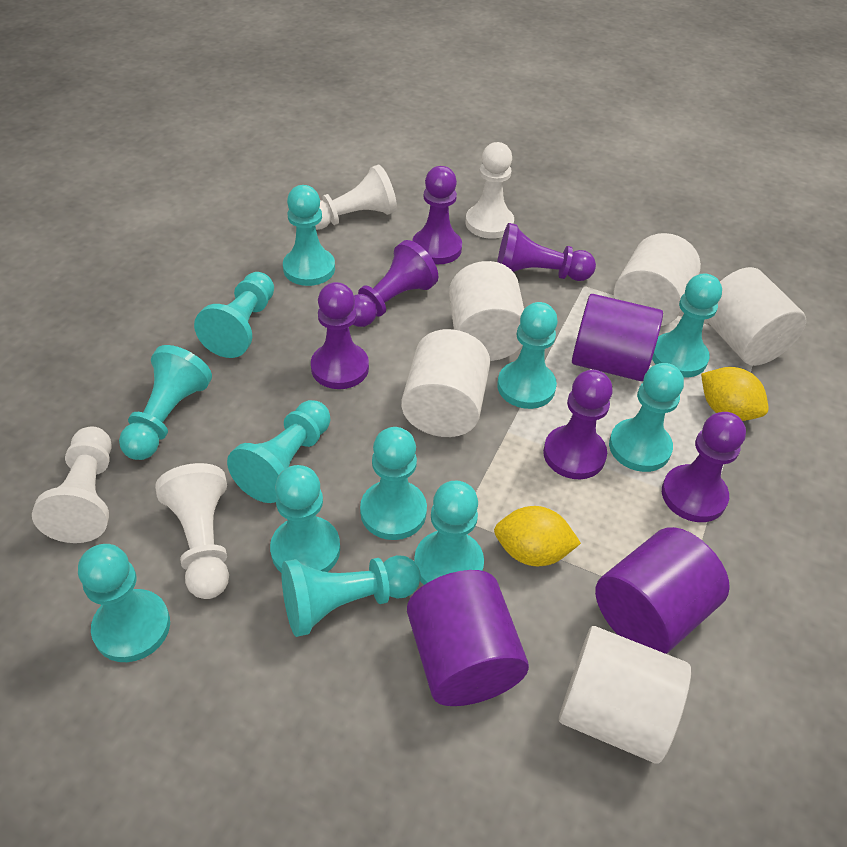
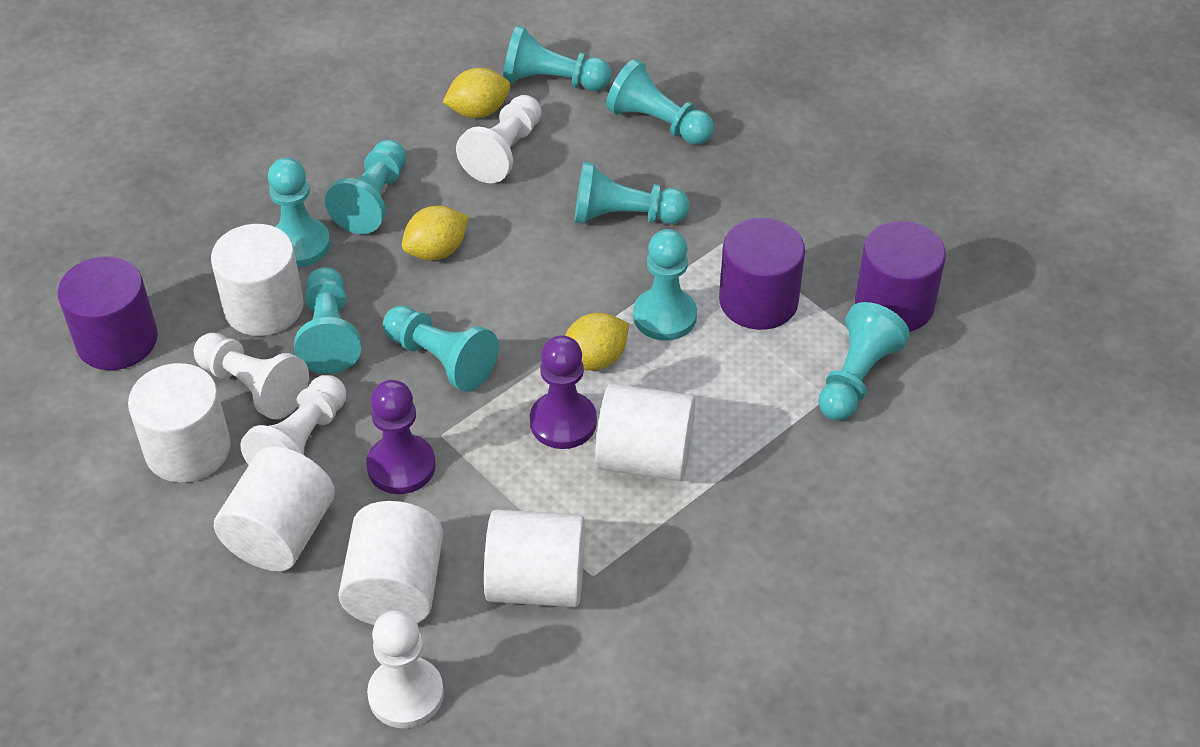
purple pawn: [311,282,369,389] [353,240,438,327] [412,166,462,264] [497,223,596,281] [543,370,613,479] [662,412,746,522] = 6 -> [366,380,435,494] [530,335,597,449] = 2
turquoise pawn: [78,544,170,662] [119,345,212,460] [194,272,274,358] [227,400,330,503] [270,465,340,573] [282,555,421,637] [283,185,335,286] [360,427,427,540] [414,480,484,585] [497,302,558,409] [609,363,684,472] [652,274,722,377] = 12 -> [268,158,331,267] [294,267,361,374] [325,140,407,234] [383,305,498,392] [503,25,611,91] [575,162,689,224] [606,59,714,145] [633,229,697,341] [818,302,910,421] = 9
white cylinder: [401,329,490,437] [449,261,524,361] [559,626,691,764] [614,233,701,326] [705,267,806,366] = 5 -> [128,363,231,483] [211,224,304,336] [214,446,335,571] [338,501,443,625] [484,509,585,607] [595,383,695,481] = 6
yellow lemon: [494,506,581,566] [701,367,769,421] = 2 -> [402,206,468,260] [442,68,510,118] [565,313,629,371] = 3

